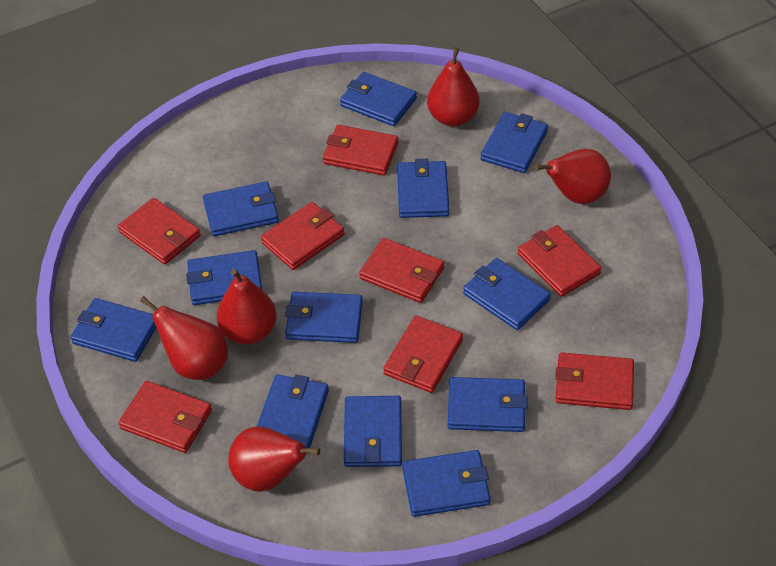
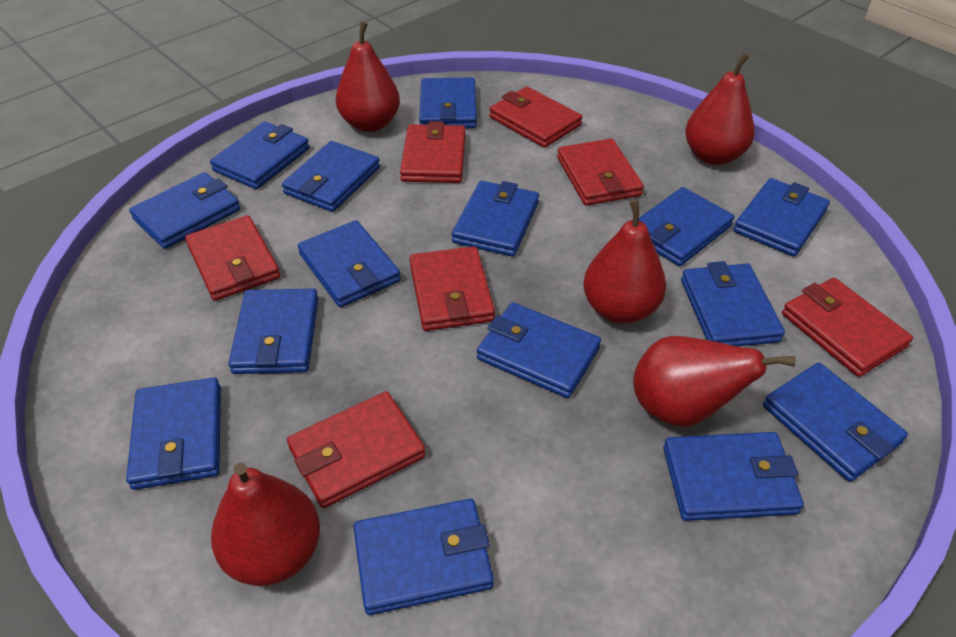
blue wallet: [70,298,157,362] [186,250,262,305] [203,181,279,236] [257,374,329,448] [285,292,363,343] [340,72,417,126] [344,396,402,467] [397,158,449,218] [402,450,491,517] [448,377,527,432] [463,258,551,330] [481,112,548,173] = 12 -> [126,377,221,490] [129,172,240,249] [210,121,310,189] [228,288,318,374] [282,141,380,212] [298,220,401,307] [353,499,494,615] [419,78,477,128] [452,181,539,256] [477,302,601,398] [639,187,735,266] [663,432,804,521] [681,261,785,347] [733,178,830,257] [763,362,908,482] = 15
red wallet: [118,198,201,265] [118,381,212,453] [261,202,345,270] [323,125,398,176] [359,238,444,303] [383,316,463,393] [518,225,601,297] [555,352,634,410] = 8 -> [185,215,280,301] [287,391,426,508] [400,121,466,183] [410,246,495,331] [489,87,582,148] [557,138,644,206] [782,278,913,377] = 7

